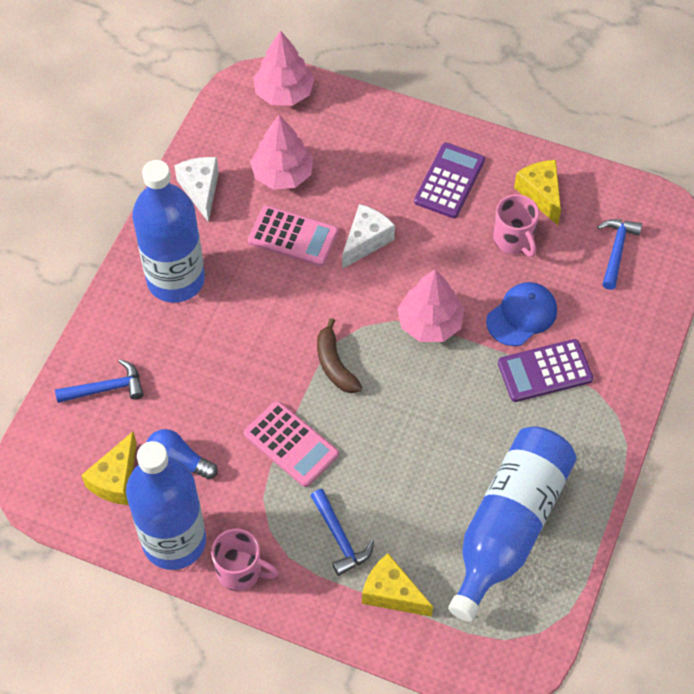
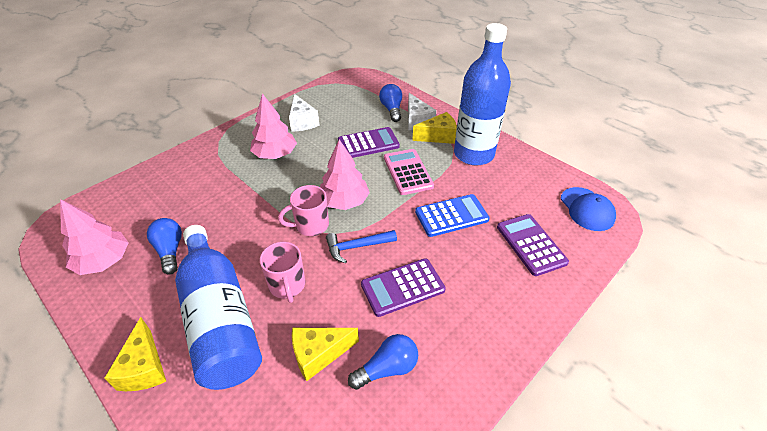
blue bottle: [126,441,206,570] [132,160,205,303] [448,426,577,622] = 3 -> [175,225,262,390] [454,23,511,165] = 2
blue calculator: none = 0 -> [415,194,490,237] = 1
blue hammer: [55,359,144,403] [311,489,374,576] [597,219,642,290] = 3 -> [326,230,397,263] = 1
blue light bulb: [147,429,218,479] = 1 -> [147,218,182,275] [348,334,418,390] [379,84,402,122] = 3
brown banana: [317,318,362,393] = 1 -> none = 0
pink calculator: [244,401,339,487] [248,205,339,267] = 2 -> [384,149,434,195] = 1
purple calculator: [414,143,485,218] [498,339,593,402] = 2 -> [338,127,400,158] [361,258,446,317] [497,214,569,276] = 3

